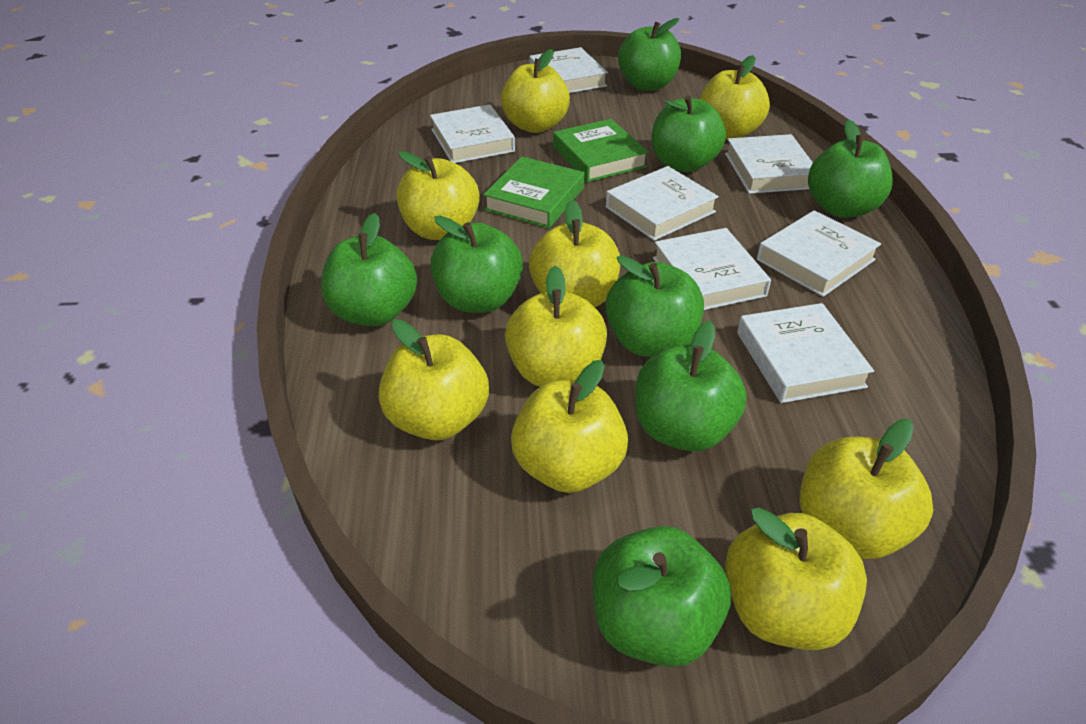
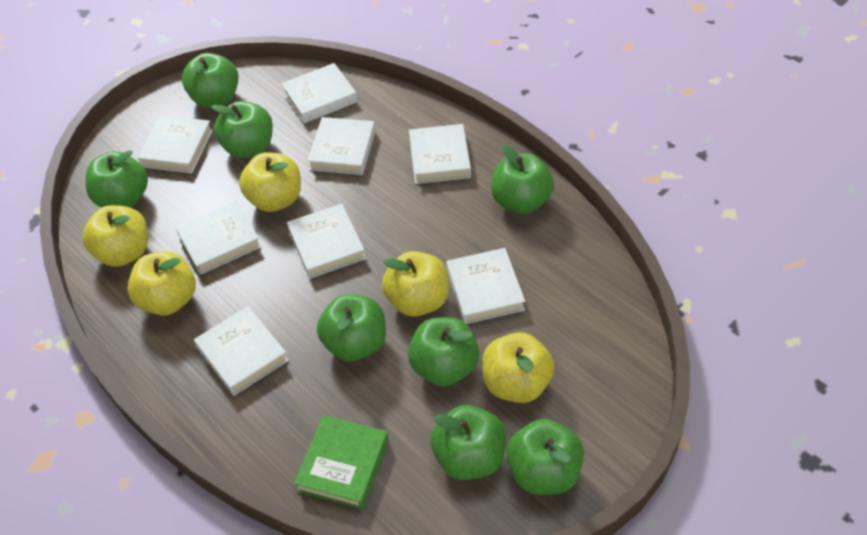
green book: [483,157,585,228] [553,119,649,182] = 2 -> [294,415,389,509] = 1
white book: [430,104,515,163] [529,47,608,93] [606,166,719,241] [653,228,771,310] [725,134,813,194] [737,303,874,403] [757,210,881,297] = 7 -> [138,115,213,173] [175,201,262,275] [194,306,289,396] [281,63,357,123] [287,203,366,279] [307,117,376,175] [409,124,471,184] [446,248,525,324] = 8
yellow apple: [379,320,489,440] [397,151,480,240] [501,49,570,133] [505,266,607,387] [511,360,628,493] [529,200,621,307] [700,55,770,139] [725,507,867,650] [799,419,933,559] = 9 -> [82,205,148,267] [127,251,196,316] [239,152,301,212] [382,251,449,317] [482,332,554,403] = 5

